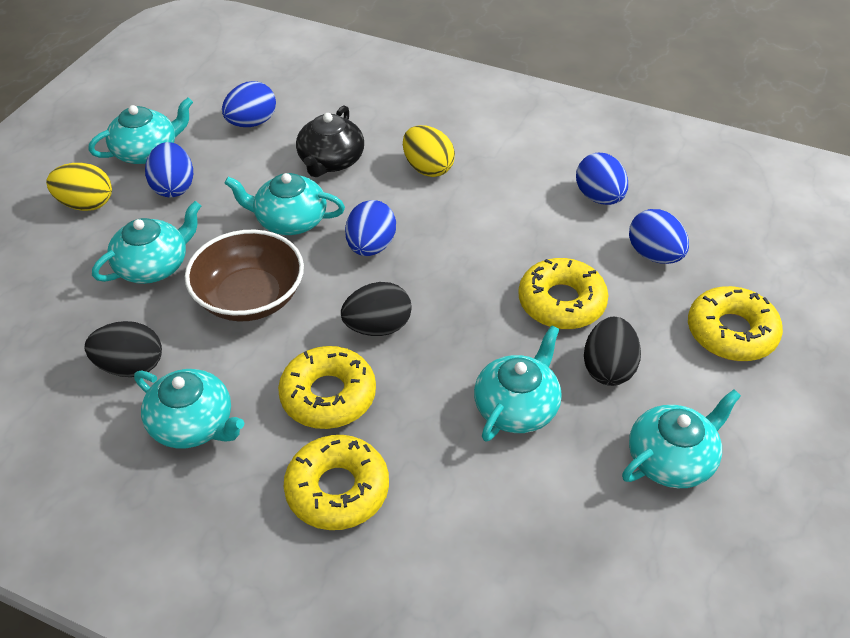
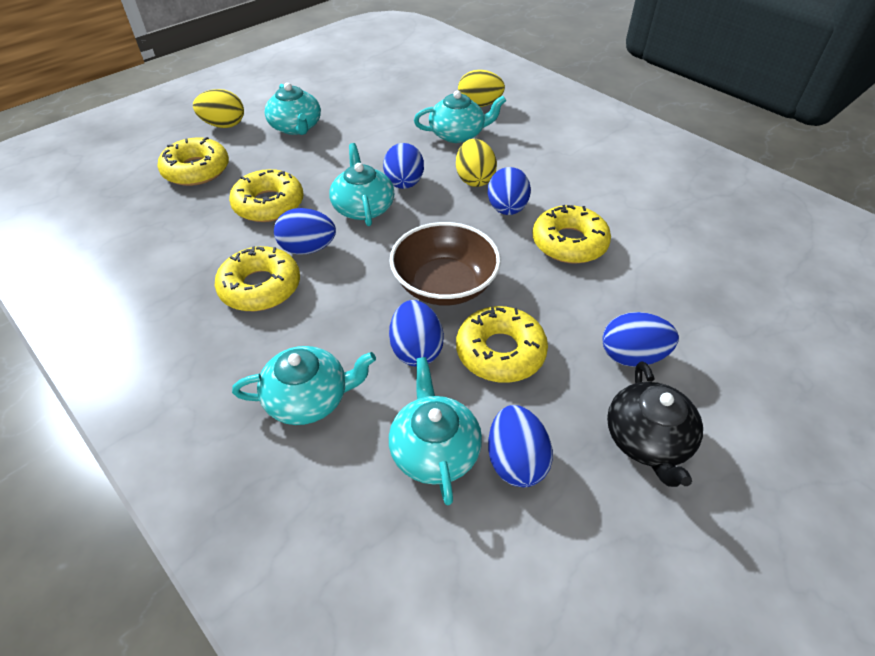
black egg: [85,321,162,377] [341,282,412,336] [584,317,641,386] = 3 -> none = 0
blue egg: [145,142,193,197] [222,81,276,127] [345,200,396,256] [576,153,628,205] [629,209,689,264] = 5 -> [274,208,336,255] [383,143,424,189] [389,300,444,367] [488,167,531,215] [488,405,553,487] [603,312,679,367] = 6
turquoise teapot: [88,97,193,164] [92,201,201,284] [134,369,244,448] [224,173,345,235] [474,325,562,442] [622,390,741,488] = 6 -> [232,346,376,425] [264,83,321,135] [330,143,394,226] [389,357,482,505] [414,91,506,143] = 5
yellow donut: [278,346,376,429] [284,435,389,530] [518,258,609,329] [688,286,783,361] = 4 -> [158,137,229,186] [215,246,300,311] [229,169,303,222] [456,306,548,383] [532,205,611,264] = 5
yellow egg: [46,163,112,211] [403,125,455,177] = 2 -> [193,89,244,128] [456,139,497,187] [458,70,505,107] = 3

